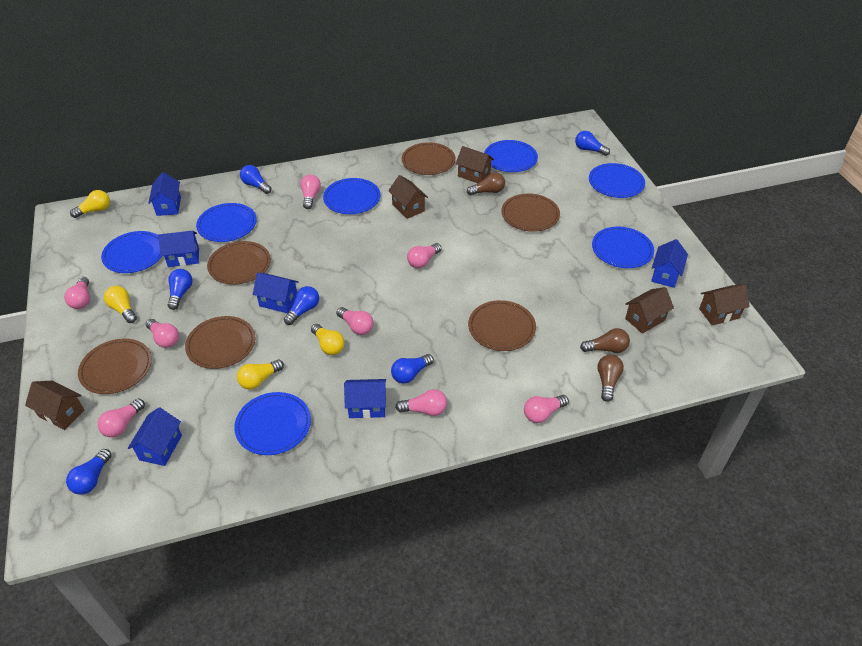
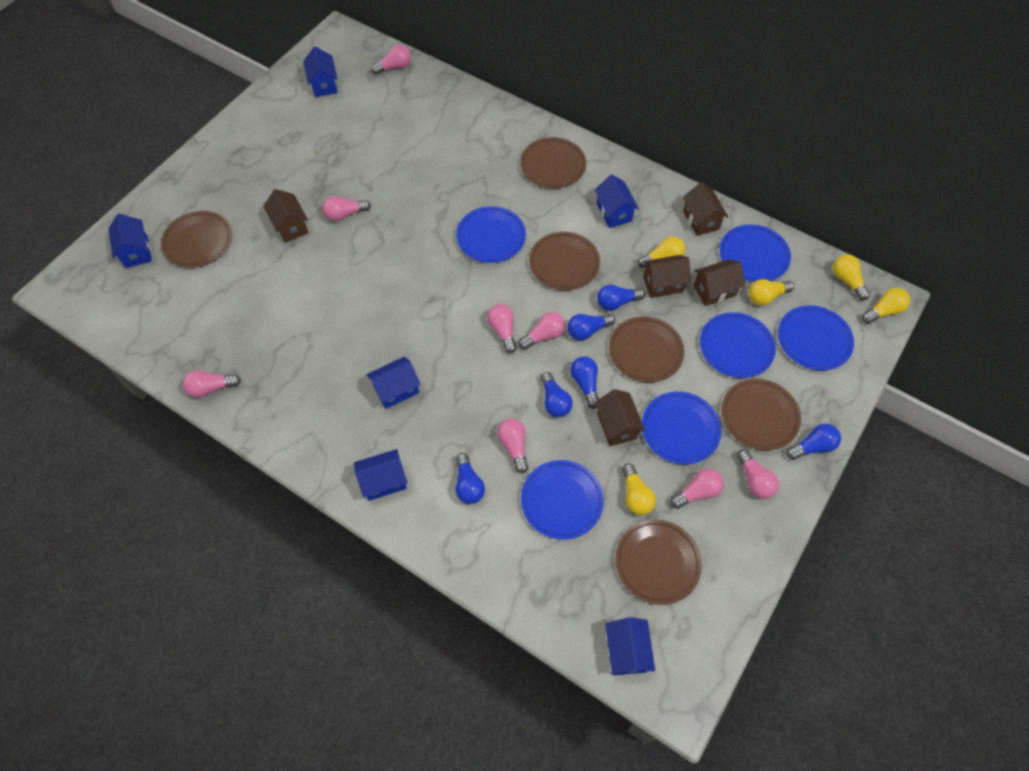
blue plate: [101,231,162,273] [196,203,257,242] [234,392,311,455] [323,178,380,214] [484,140,538,172] [589,163,645,198] [592,227,654,268] = 7 -> [456,206,526,263] [521,460,604,540] [642,391,721,464] [700,312,776,378] [719,224,791,282] [778,305,854,370] = 6
brown light bulb: [467,172,505,195] [580,328,630,353] [597,355,624,402] = 3 -> none = 0
yellow light bulb: [70,190,110,218] [104,286,137,323] [237,359,284,390] [311,324,344,355] = 4 -> [622,464,656,515] [638,236,685,268] [749,279,794,306] [833,254,870,300] [862,288,910,324] = 5

